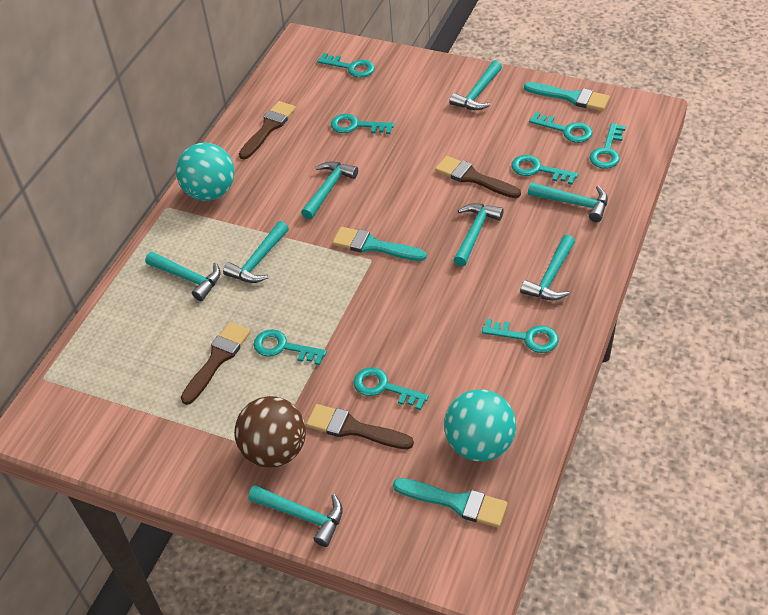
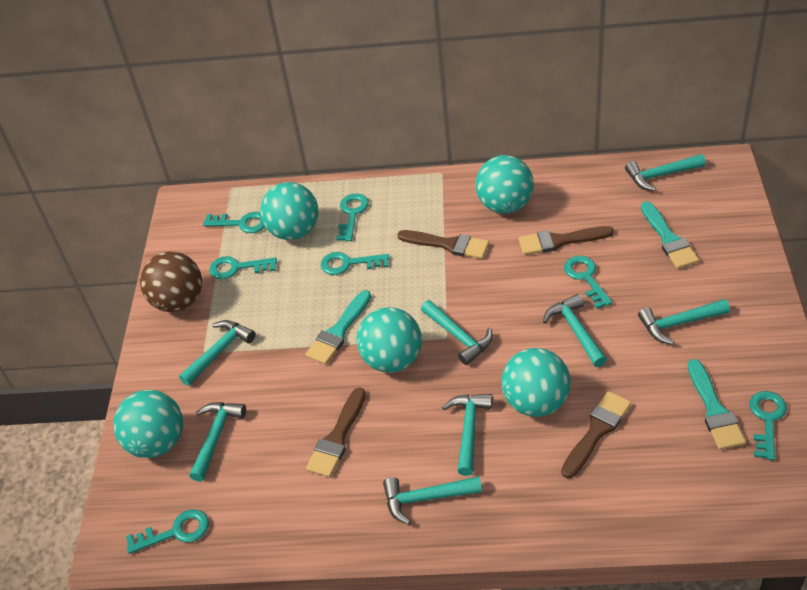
turquoise ball: [176,143,234,201] [444,389,516,461] = 2 -> [113,390,183,458] [260,182,318,240] [357,307,422,373] [475,155,534,214] [501,348,571,417] = 5
turquoise key: [253,329,327,365] [317,53,375,78] [331,114,394,134] [353,367,429,410] [482,319,559,353] [511,155,578,185] [529,112,593,143] [589,123,626,169] = 8 -> [126,509,209,554] [203,212,265,233] [209,256,277,279] [321,252,389,275] [336,193,369,241] [564,256,612,309] [749,391,787,460] = 7

